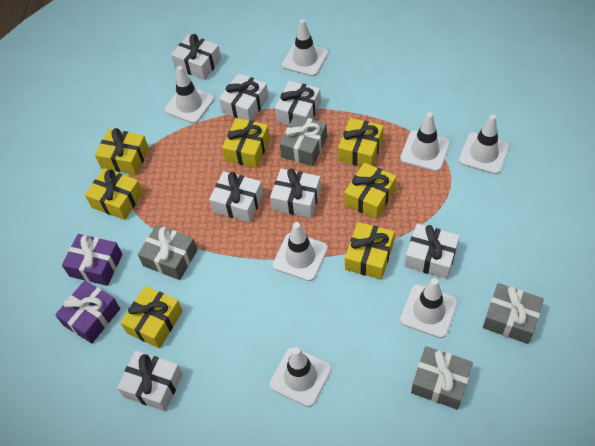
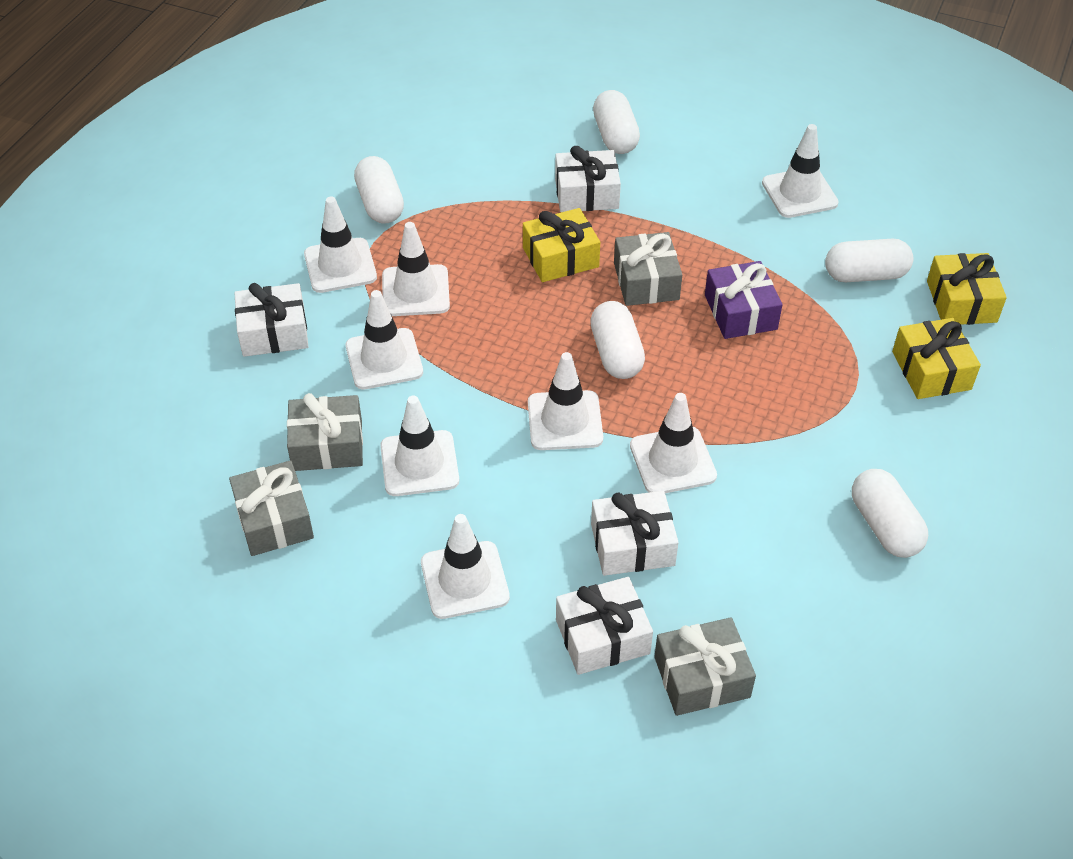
purple gift: [55,280,120,343] [62,234,123,286] = 2 -> [705,261,782,339] = 1
white capsule: none = 0 -> [354,156,404,224] [590,301,645,379] [593,90,640,154] [825,239,914,282] [852,469,928,558] = 5
white gift: [117,351,183,411] [171,34,221,80] [209,171,263,223] [219,73,269,121] [270,168,321,218] [275,81,321,125] [405,224,460,279] = 7 -> [234,283,308,357] [555,146,621,212] [556,577,653,675] [591,491,679,576] = 4
white traffic cone: [165,66,214,124] [269,347,331,407] [273,222,328,281] [282,19,328,77] [400,112,450,171] [400,278,458,338] [459,115,509,174] = 7 -> [304,197,377,293] [346,290,423,390] [380,395,459,496] [382,222,450,316] [421,514,510,619] [528,352,603,450] [630,393,717,493] [762,124,839,218] = 8
yellow gift: [85,168,143,220] [95,128,149,175] [120,286,183,348] [222,118,270,168] [338,118,383,167] [344,163,397,219] [345,222,394,280] = 7 -> [523,208,600,282] [892,318,981,399] [927,253,1007,325] = 3

